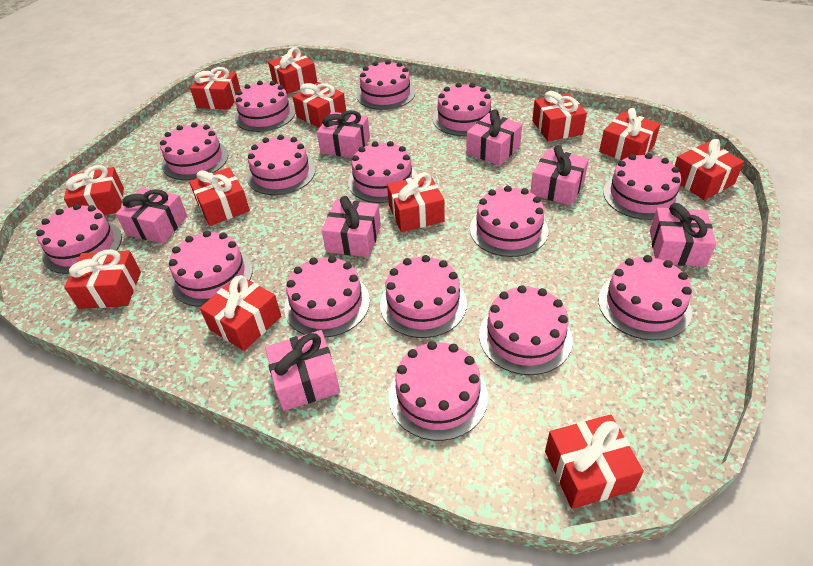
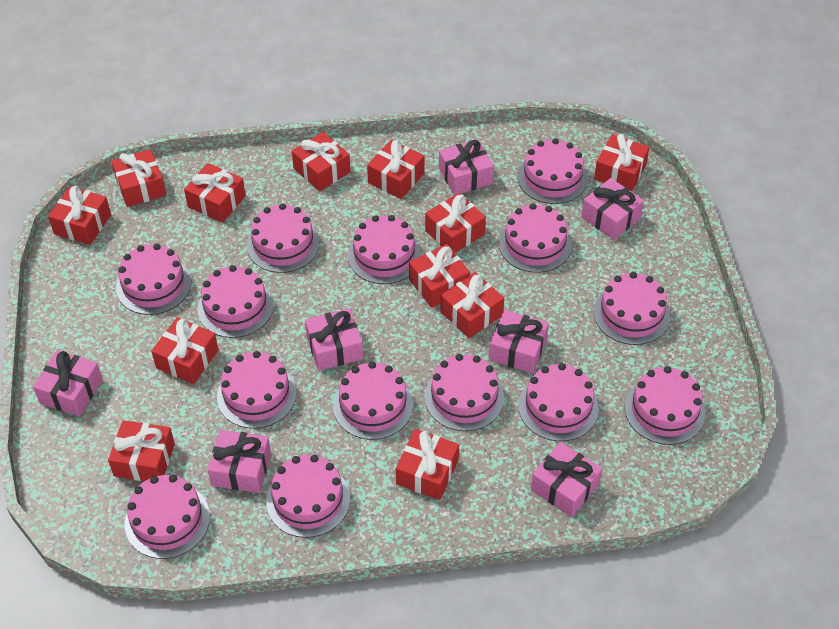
pink cake: [36,204,122,274] [160,122,229,180] [169,230,253,307] [235,81,295,132] [247,135,316,195] [284,256,370,338] [348,141,417,203] [357,60,415,110] [380,255,467,338] [389,341,488,441] [433,83,492,136] [470,186,548,257] [479,285,573,375] [598,255,692,341] [603,153,682,220] = 15 -> [116,244,191,315] [124,475,210,559] [198,265,273,338] [217,351,296,429] [247,203,320,273] [266,455,350,538] [333,361,413,440] [348,215,421,284] [425,354,504,431] [499,203,572,273] [518,138,588,204] [518,363,599,441] [594,272,670,345] [625,366,705,445] = 14

